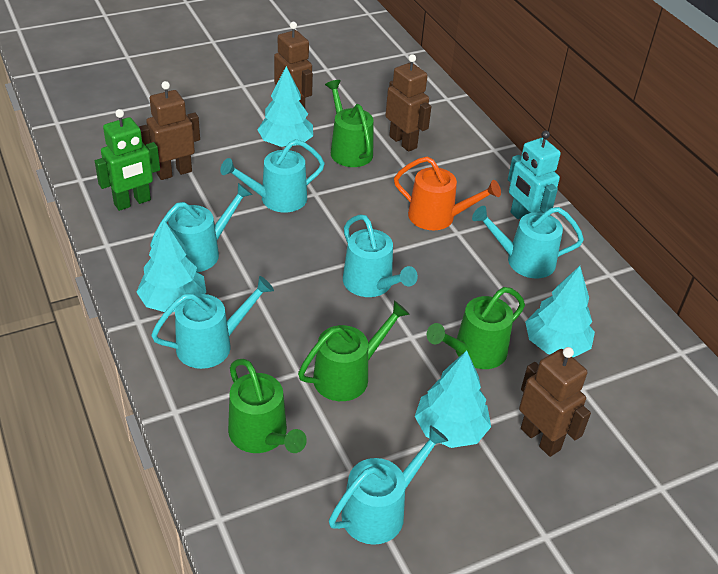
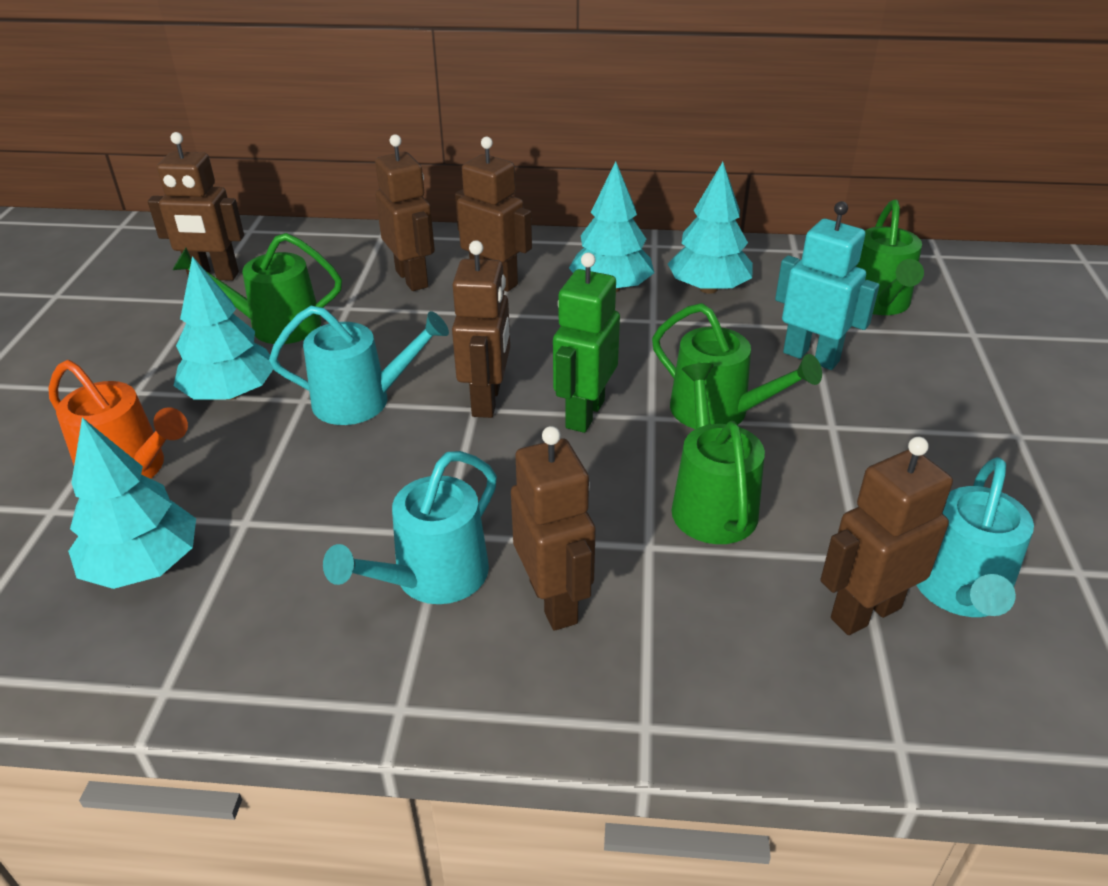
brown robot: [139,81,200,180] [274,22,313,108] [385,54,431,152] [519,347,591,457] = 4 -> [148,132,244,281] [375,134,435,291] [452,240,510,418] [455,137,532,292] [511,426,596,631] [820,437,953,635] = 6
turquoise watering can: [150,183,253,272] [151,276,274,369] [220,139,325,212] [329,425,448,545] [343,214,418,297] [472,206,584,278] = 6 -> [269,306,449,425] [323,451,497,604] [916,457,1034,617] = 3

